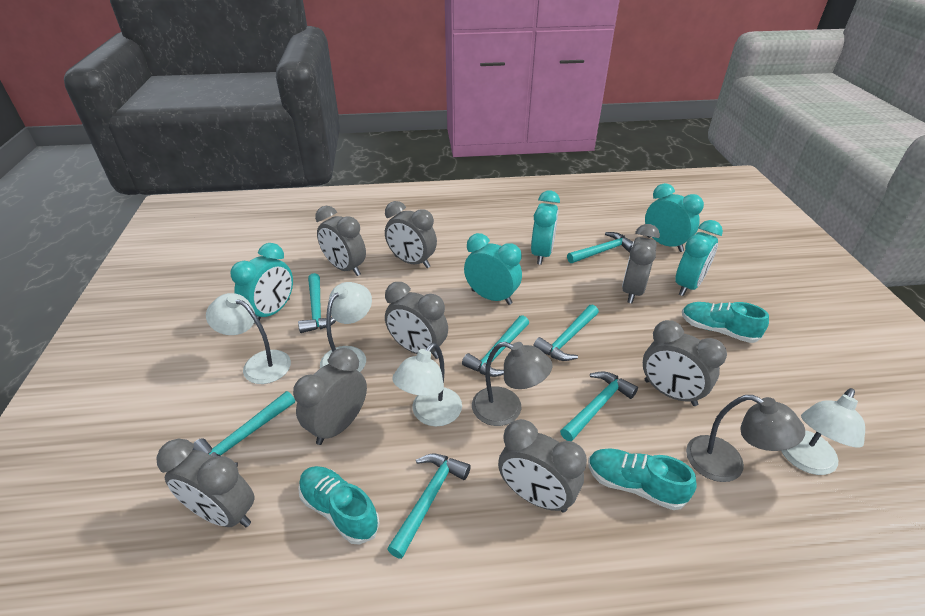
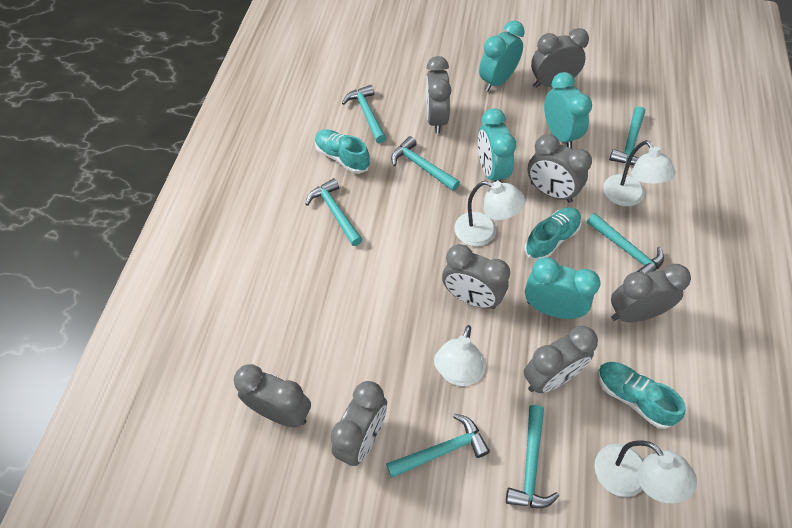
grey lamp: [472,342,553,426] [686,395,805,482] = 2 -> none = 0
turquoise clock: [231,243,293,324] [464,233,522,305] [531,190,560,265] [645,183,704,252] [675,220,723,296] = 5 -> [478,108,516,182] [479,20,525,91] [525,257,600,319] [544,72,592,149] = 4

